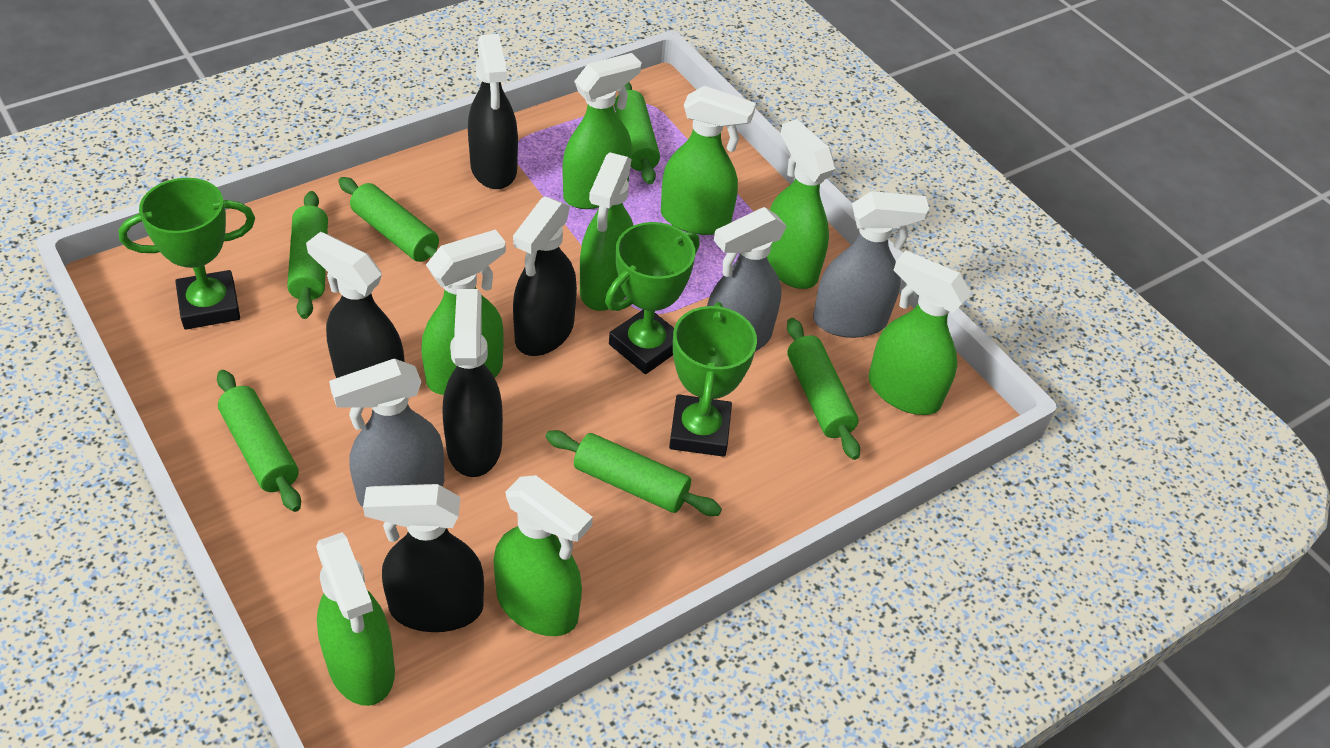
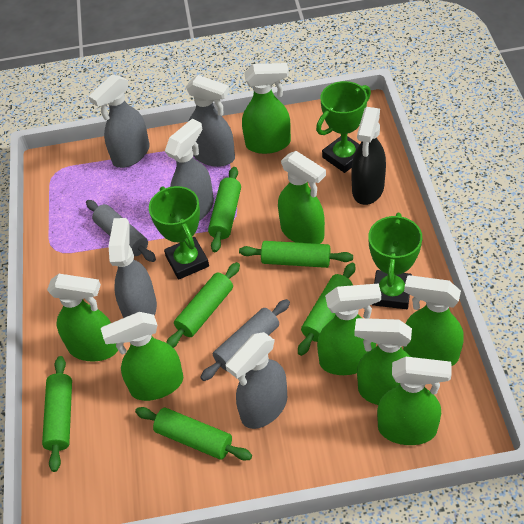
black spray bottle: [306,232,405,378] [363,484,484,632] [443,289,503,477] [468,34,518,189] [513,196,577,356] = 5 -> [351,107,386,205] = 1
grey rolling pin: none = 0 -> [86,200,156,262] [200,299,290,381] = 2
grey spray bottle: [329,359,444,507] [707,207,787,351] [813,191,929,338] = 3 -> [88,74,150,168] [108,218,157,318] [165,119,214,221] [186,75,235,167] [226,332,287,429] = 5

